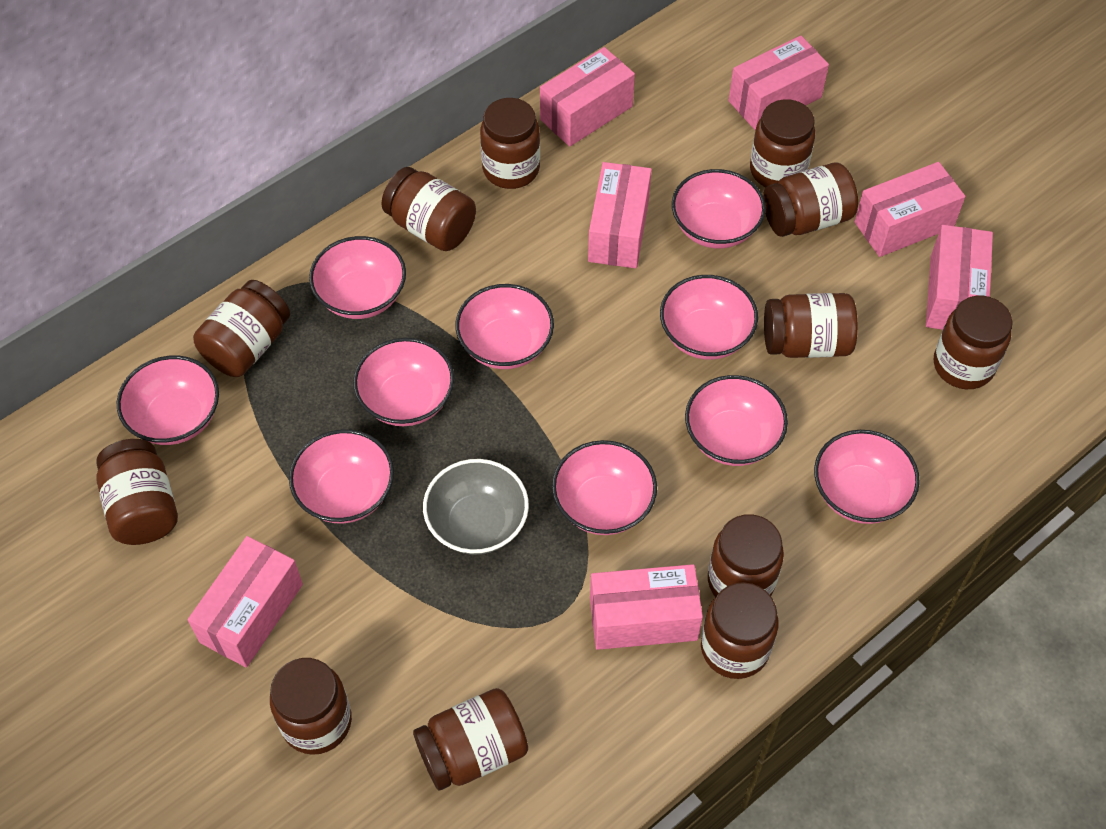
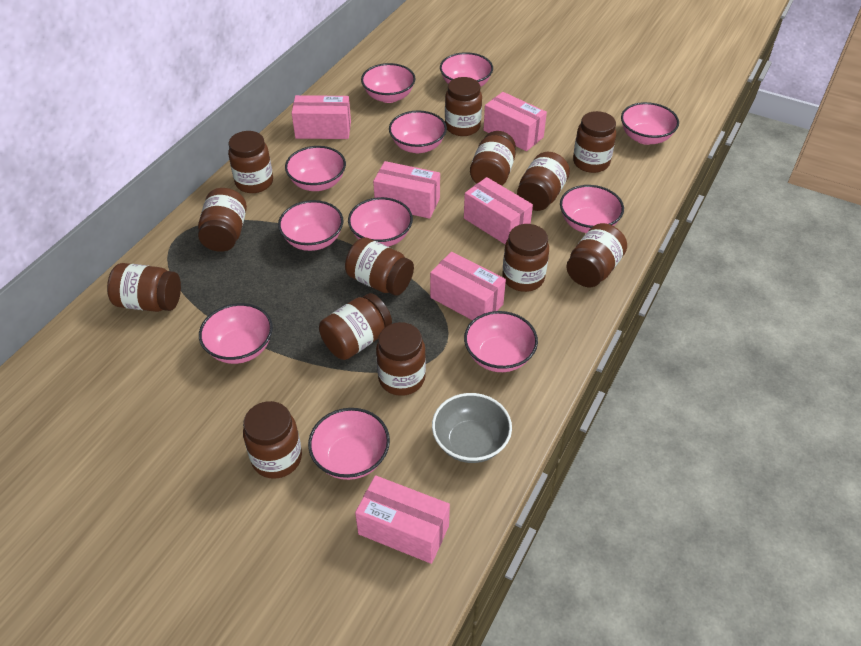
brown jar: [96,439,178,545] [193,280,290,377] [270,658,352,755] [381,167,476,251] [413,688,528,791] [480,98,540,189] [701,582,779,679] [708,514,784,597] [750,99,815,187] [763,163,858,237] [764,293,858,358] [934,296,1013,389] = 12 -> [107,263,181,312] [198,188,247,252] [228,131,273,193] [243,401,302,479] [319,293,392,360] [345,237,414,296] [376,322,426,396] [445,77,482,136] [470,131,516,186] [503,224,549,292] [517,152,570,211] [566,223,627,287] [573,111,616,173] = 13
pink bowl: [117,355,219,445] [289,429,394,524] [309,236,406,319] [353,338,454,426] [455,284,554,369] [552,440,657,535] [660,275,758,360] [672,169,766,249] [685,375,788,466] [814,430,920,524] = 10 -> [199,303,273,364] [278,200,343,251] [285,146,346,191] [308,408,390,480] [348,197,413,247] [361,63,416,103] [389,111,447,153] [440,52,493,87] [464,311,538,372] [560,185,624,233] [621,102,679,145] = 11
pink box: [188,536,303,668] [540,47,635,147] [588,162,652,268] [590,564,703,650] [728,36,829,130] [854,162,965,257] [926,225,993,330] = 7 -> [292,95,351,139] [355,475,450,564] [373,161,440,219] [430,252,506,320] [464,177,533,244] [483,92,547,151] = 6

